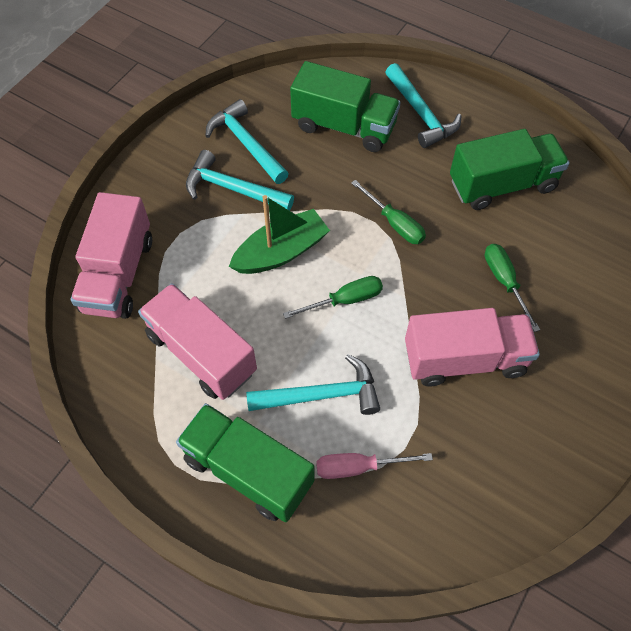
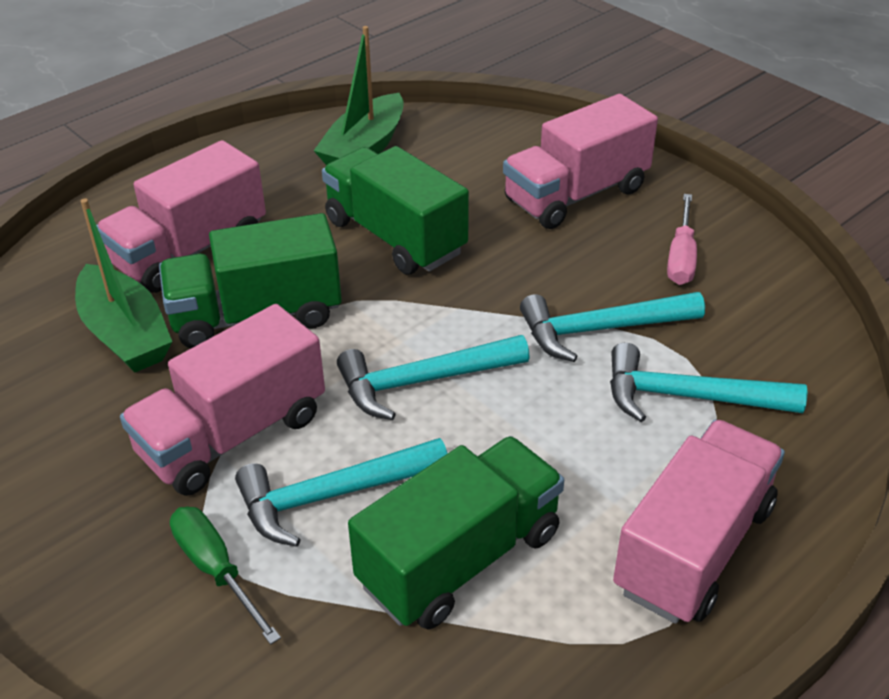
green boat: [229,195,330,274] = 1 -> [75,199,172,373] [314,26,403,165] = 2
green screwdriver: [283,276,383,319] [351,180,426,244] [485,244,540,332] = 3 -> [170,507,281,645] = 1
pink truck: [71,192,152,319] [138,283,257,400] [405,308,540,386] = 3 -> [96,140,266,293] [120,304,325,496] [503,94,658,229] [613,419,785,624] = 4

